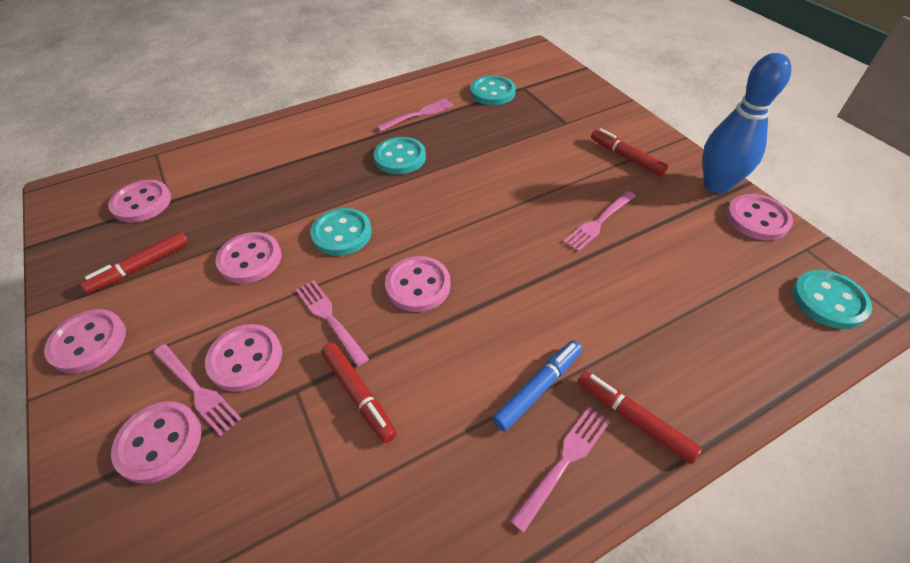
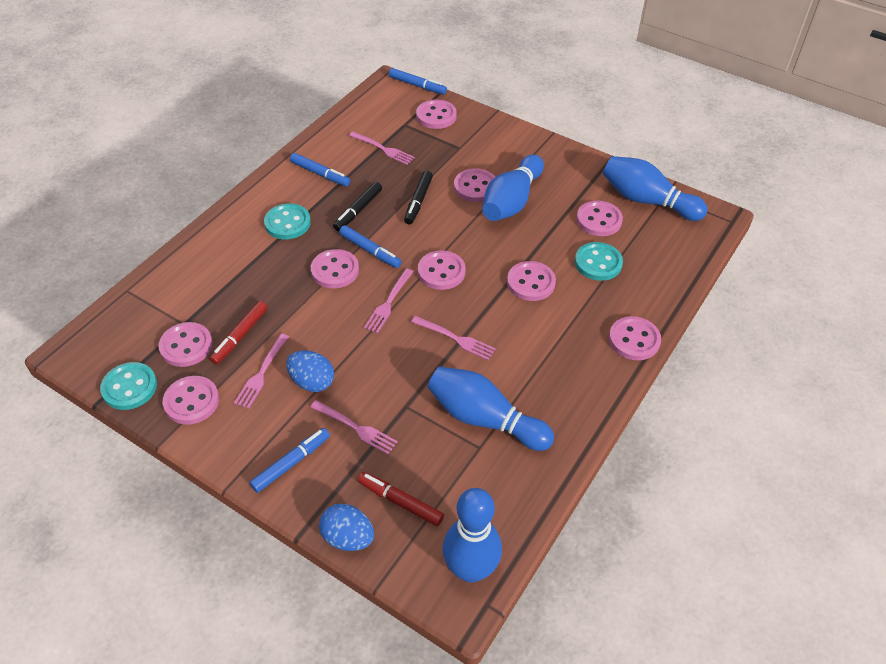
black marker: none = 0 -> [333,182,382,231] [404,171,433,224] = 2
blue bowling pin: [703,53,791,194] = 1 -> [428,366,554,451] [443,488,502,583] [482,155,544,221] [603,156,708,221] = 4
blue egg: none = 0 -> [286,350,334,392] [319,504,374,551] = 2
blue marker: [492,340,582,431] = 1 -> [250,428,330,493] [290,153,350,186] [339,225,402,268] [389,68,447,94] = 4
pink button: [44,309,126,374] [108,180,171,223] [111,401,201,484] [205,324,282,392] [215,232,282,284] [385,256,451,312] [726,194,793,240] = 7 -> [159,322,213,367] [163,376,219,425] [311,249,359,288] [416,100,457,129] [418,250,466,290] [454,168,495,202] [507,261,556,301] [576,201,623,236] [609,316,661,360] = 9
red marker: [80,232,189,294] [321,342,397,443] [578,371,702,464] [591,128,668,176] = 4 -> [210,301,267,365] [358,472,444,526] = 2
turquoise button: [310,208,372,256] [374,137,426,174] [470,76,516,105] [792,270,872,329] = 4 -> [100,362,157,410] [264,203,311,239] [575,242,623,281] = 3

